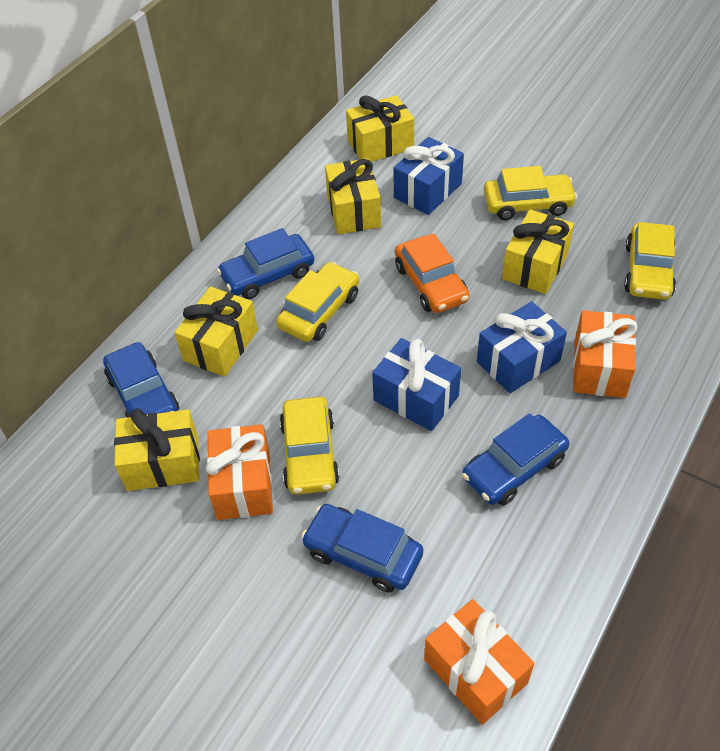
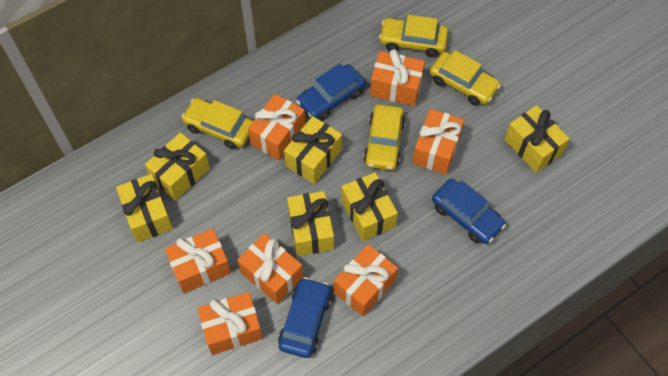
blue car: [103,342,179,418] [217,228,314,299] [301,504,423,593] [462,413,569,506] = 4 -> [278,277,332,358] [296,63,365,121] [432,179,506,244] = 3
blue gift: [372,338,461,431] [393,137,464,215] [477,301,567,393] = 3 -> none = 0
orange car: [395,233,469,313] = 1 -> none = 0
orange gift: [206,424,273,520] [424,599,534,725] [573,310,638,398] = 3 -> [165,228,231,293] [197,292,263,355] [237,233,303,304] [248,94,305,161] [334,244,398,316] [370,49,425,106] [412,109,464,175] = 7
yellow gift: [114,408,200,491] [175,287,258,377] [325,158,381,234] [346,95,414,162] [502,209,574,294] = 5 -> [116,174,173,242] [145,132,210,201] [284,116,342,184] [287,191,334,256] [341,172,398,241] [504,105,570,173] = 6

